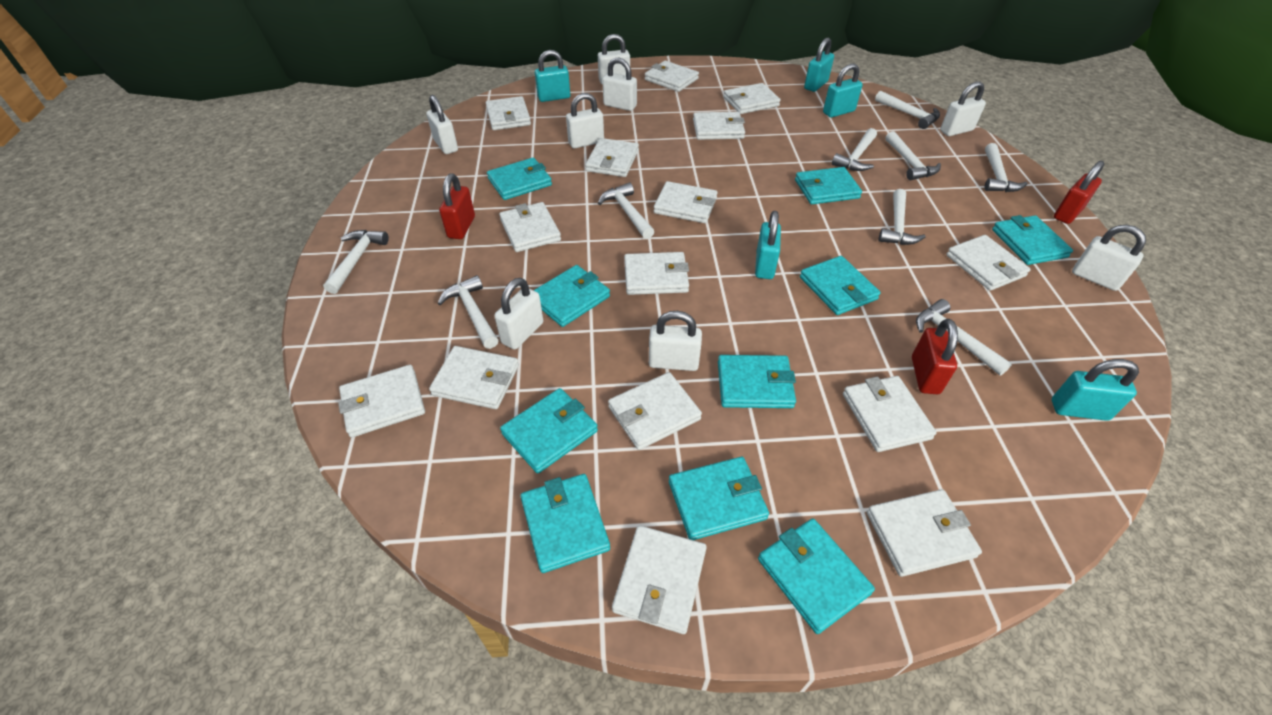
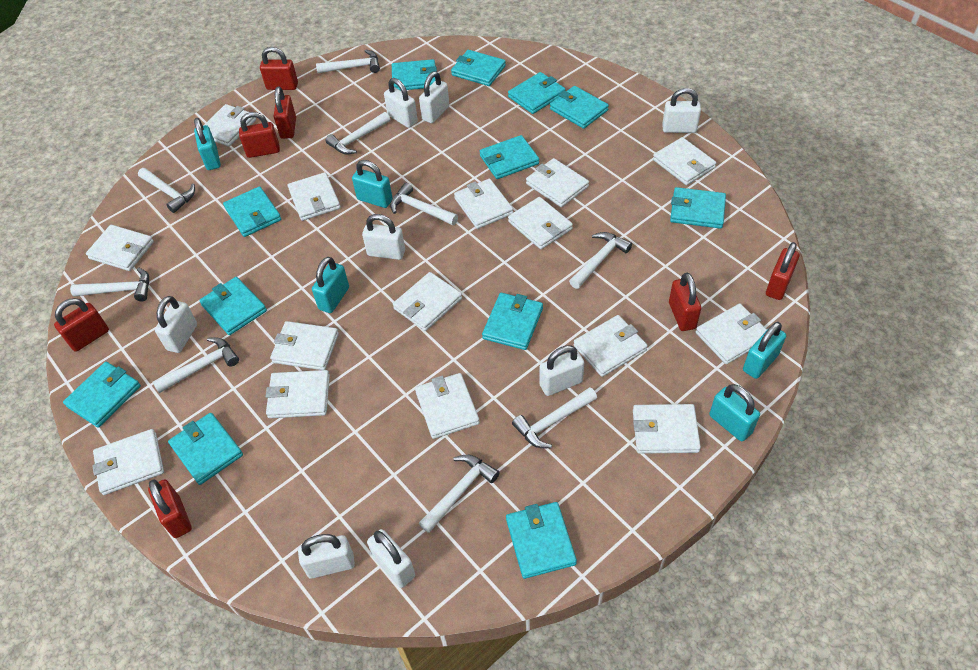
red padlock: [439,173,475,239] [912,319,958,394] [1054,161,1104,224] = 3 -> [54,298,109,352] [148,479,192,538] [239,112,280,158] [260,47,298,90] [274,87,296,139] [669,273,701,331] [766,242,800,300] = 7
turquoise wallet: [487,158,552,200] [500,388,598,474] [520,474,610,573] [533,265,610,327] [669,457,769,540] [718,355,796,408] [758,519,875,634] [795,167,862,204] [800,256,881,315] [992,215,1073,265] = 10 -> [63,362,141,428] [168,413,243,485] [199,277,267,335] [223,186,281,237] [392,59,437,91] [451,50,506,86] [480,135,539,179] [482,293,543,350] [506,502,577,579] [508,72,566,114] [550,86,609,129] [670,187,726,229] = 12

